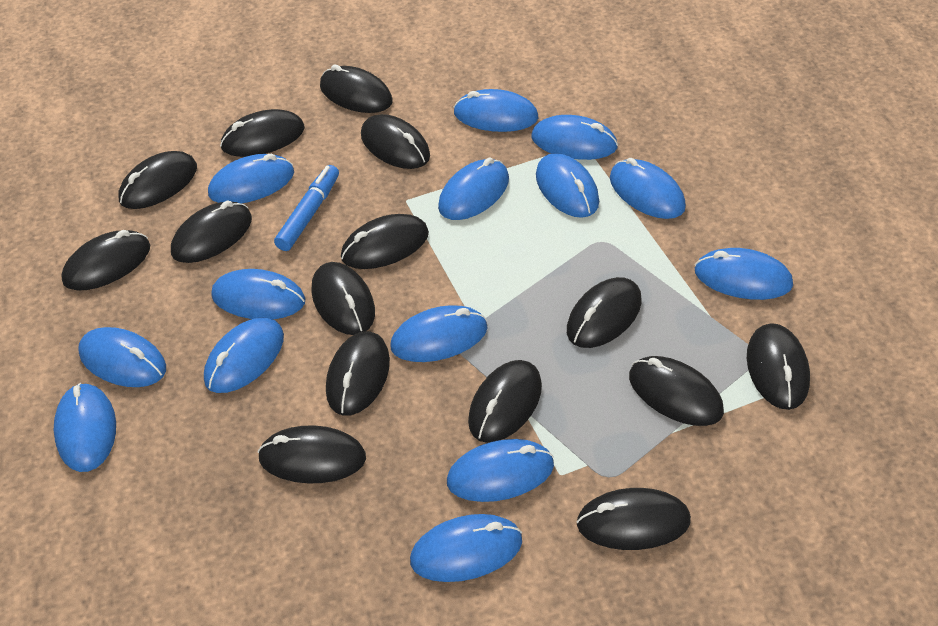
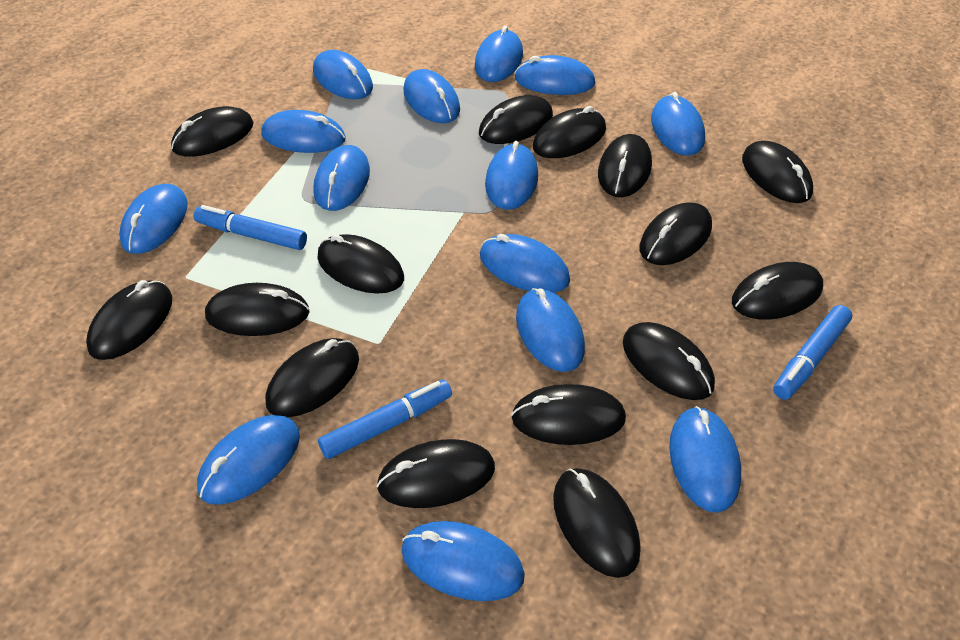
blue marker: [274,165,339,251] = 1 -> [194,205,307,250] [318,380,452,459] [773,305,852,400] = 3

